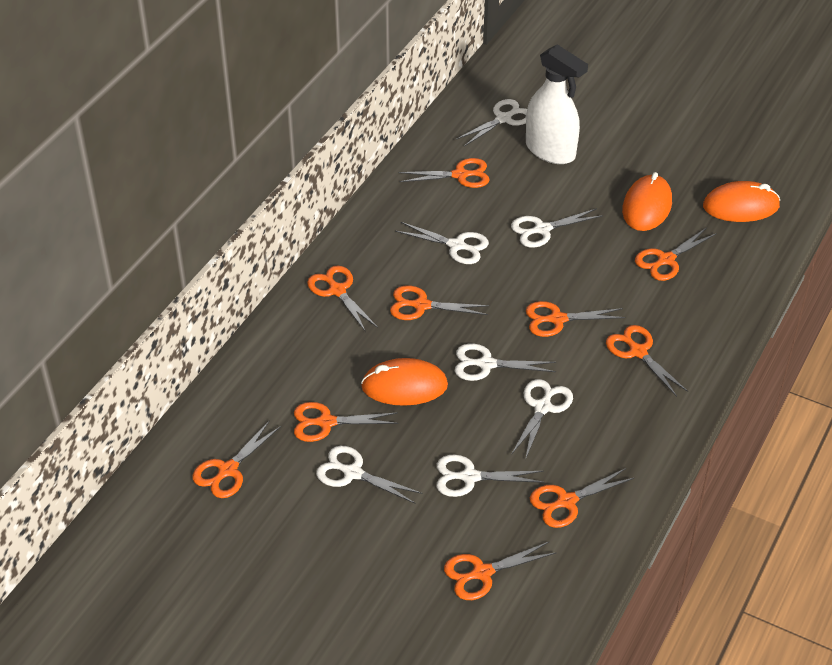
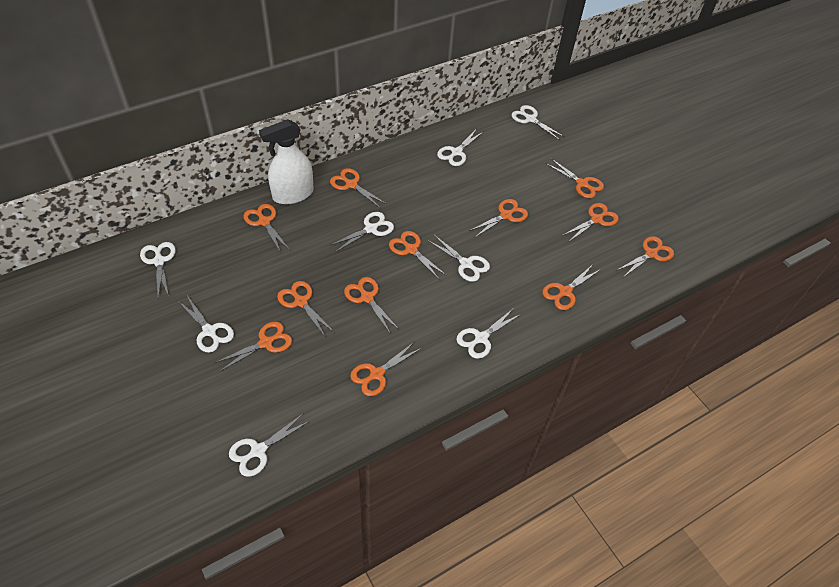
orange mouse: [361,358,448,406] [622,172,672,231] [703,181,780,222] = 3 -> none = 0
orange scissors: [192,420,281,498] [294,402,398,442] [307,266,378,332] [390,285,489,320] [399,158,490,188] [444,542,556,600] [526,301,626,337] [530,468,634,528] [606,325,688,397] [635,228,717,281] = 10 -> [215,322,292,372] [243,204,290,253] [277,281,334,336] [330,168,387,208] [344,277,398,333] [350,342,422,396] [389,231,447,280] [469,199,528,237] [542,265,601,310] [547,159,604,198] [562,203,619,241] [616,236,674,277] = 12
white scissors: [316,446,422,504] [395,222,489,264] [436,454,544,497] [455,343,556,381] [456,99,527,146] [511,208,603,248] [511,379,573,460] = 7 -> [140,242,176,298] [177,296,234,353] [229,413,310,477] [329,212,394,252] [429,235,490,282] [437,130,483,166] [457,308,521,359] [511,105,564,140] = 8

